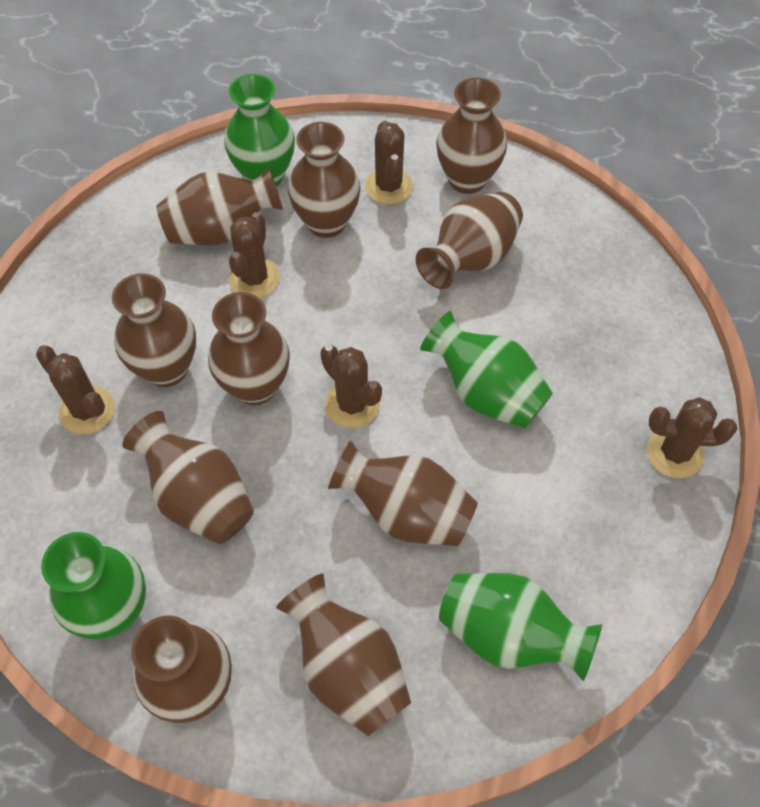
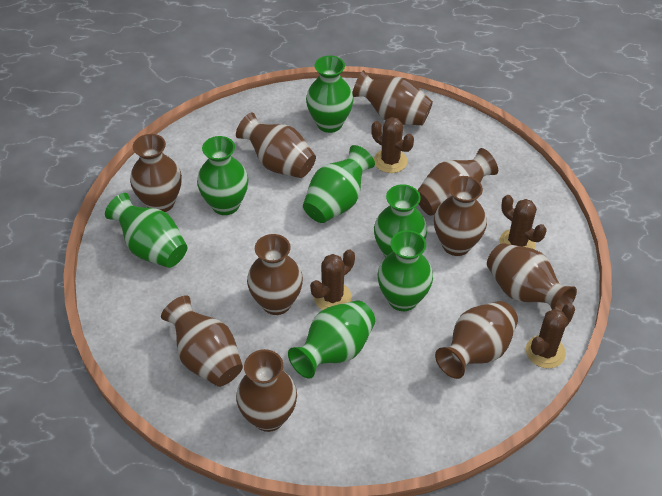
brown cactus: [36,345,115,435] [229,212,280,298] [320,345,382,428] [365,121,413,204] [647,397,737,478] = 5 -> [310,249,355,310] [371,117,414,173] [500,195,546,249] [526,303,575,369] = 4
green vase: [41,532,146,640] [224,74,295,187] [420,311,553,428] [439,573,602,682] = 4 -> [105,193,187,268] [197,136,248,215] [288,300,375,379] [303,145,375,223] [306,56,354,133] [374,184,427,257] [378,230,433,311] = 7

